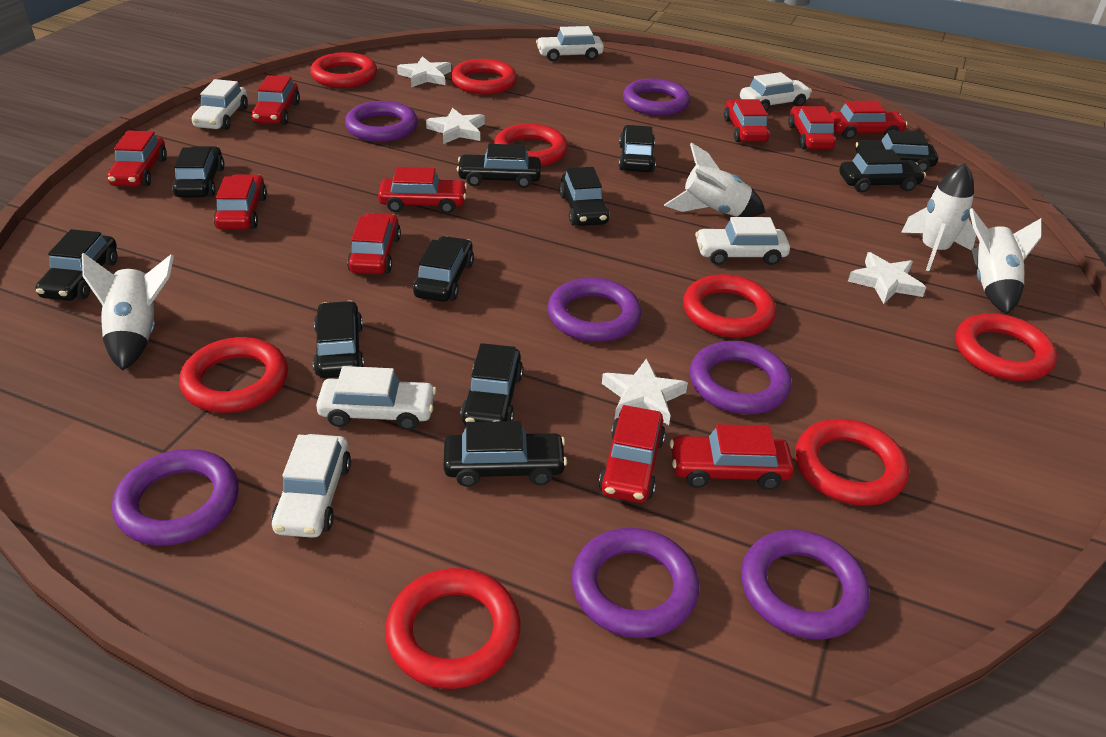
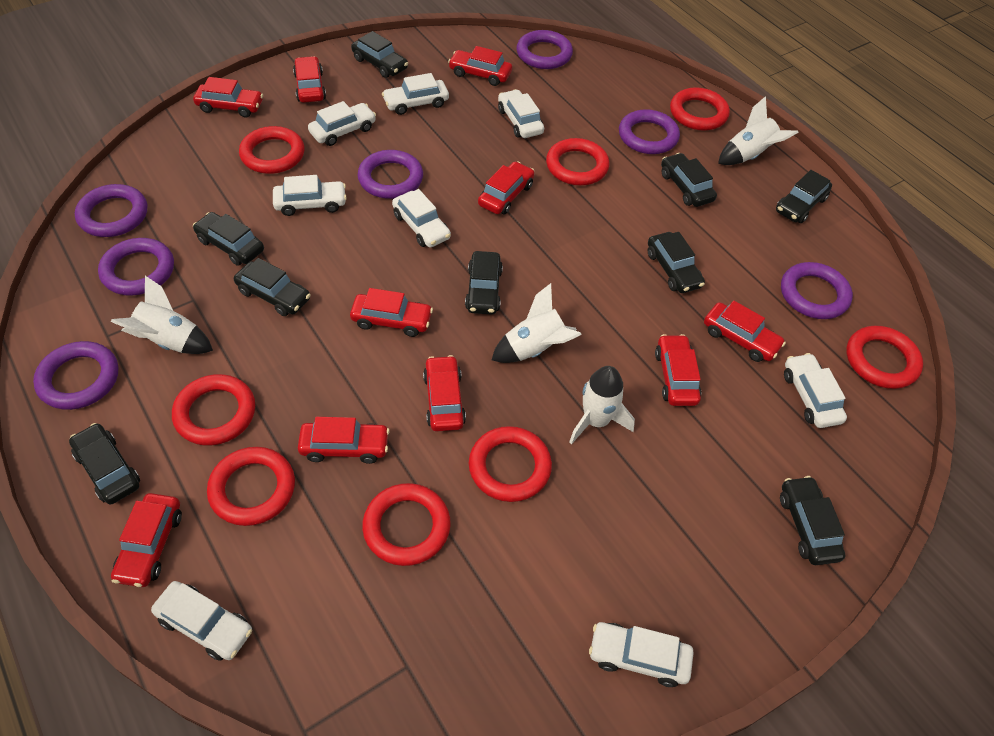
black car: [36,229,117,301] [173,146,224,198] [313,301,364,378] [413,236,474,302] [444,421,567,487] [457,144,541,188] [461,343,523,426] [559,167,610,226] [619,125,656,172] [839,149,926,193] [855,130,938,172] = 11 -> [69,423,140,505] [193,212,264,266] [234,258,311,316] [351,31,408,78] [465,251,503,315] [648,232,705,293] [661,153,717,207] [776,170,832,223] [780,476,845,565] = 9
white car: [192,79,248,130] [272,434,351,538] [316,366,437,430] [536,26,604,61] [695,217,790,265] [740,72,812,111] = 6 -> [151,581,252,661] [273,175,347,216] [308,101,376,146] [382,73,449,115] [392,189,451,248] [498,89,544,138] [589,622,694,687] [784,353,847,428] = 8
white star: [397,56,451,87] [426,108,485,144] [602,358,688,425] [848,252,926,304] = 4 -> none = 0

